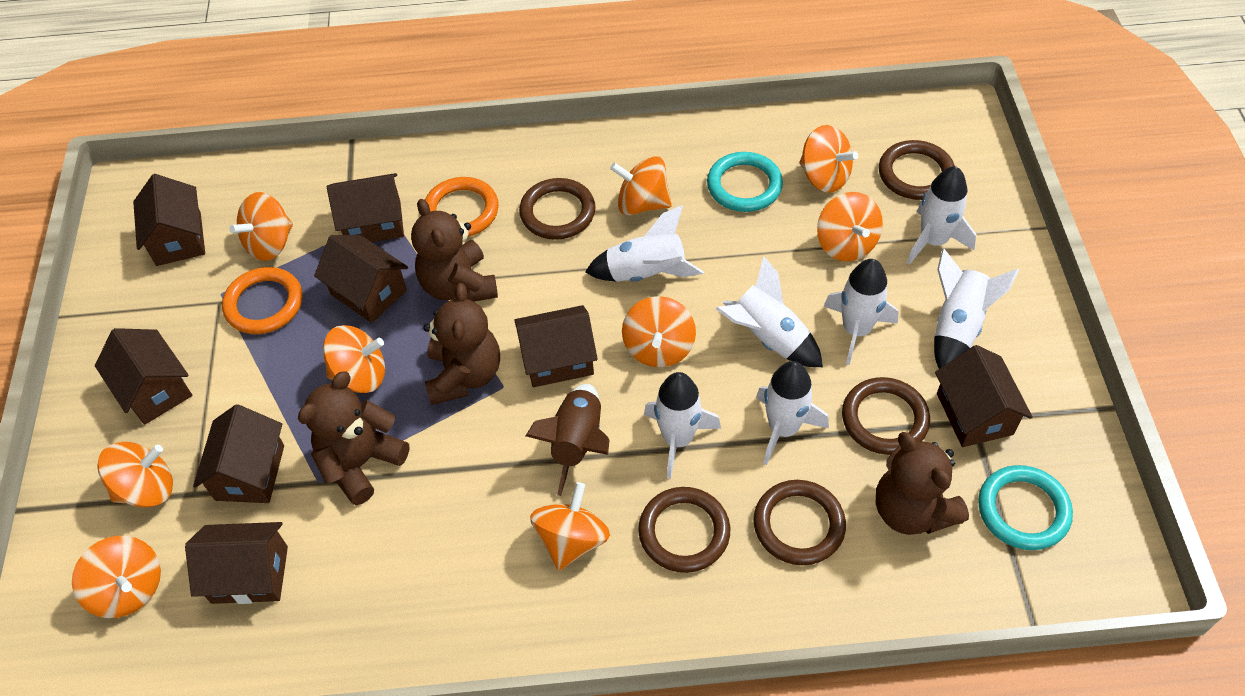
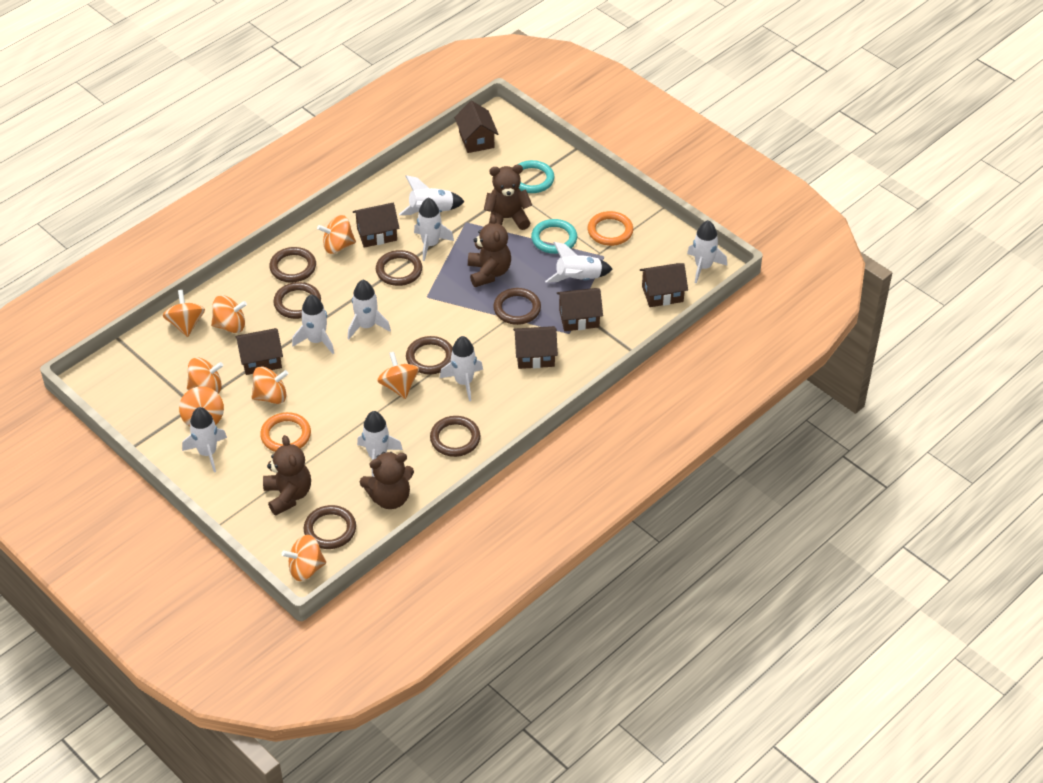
brown house: [95,328,192,425] [133,174,205,266] [185,522,288,604] [193,405,284,503] [314,235,408,323] [327,173,404,242] [514,305,598,387] [935,345,1033,447] = 8 -> [235,328,283,375] [353,203,399,248] [454,101,498,153] [513,326,558,369] [557,288,603,331] [640,263,688,307] = 6
brown ring: [519,178,596,240] [638,487,730,573] [754,480,846,565] [842,377,930,455] [879,140,955,200] = 5 -> [269,247,316,283] [273,282,321,319] [304,505,356,549] [376,250,422,286] [406,336,453,374] [430,416,481,457] [493,288,541,325] = 7
brown rocket: [526,384,609,496] = 1 -> none = 0
orange spinning top: [72,536,161,618] [97,442,173,507] [229,192,293,261] [323,325,385,393] [530,482,610,571] [610,156,672,215] [622,296,696,367] [799,125,858,193] [817,192,883,262] = 9 -> [163,290,205,337] [179,386,224,427] [187,358,223,394] [211,295,247,333] [252,366,289,404] [282,535,326,581] [317,215,356,254] [377,352,419,399] = 8
white rocket: [585,205,704,282] [644,372,721,479] [716,256,823,367] [756,361,829,465] [824,259,898,365] [907,166,976,265] [934,248,1019,369] = 7 -> [182,407,227,472] [292,294,334,354] [348,280,391,339] [357,411,403,477] [399,175,465,215] [414,197,454,261] [440,336,483,401] [545,242,612,283] [687,220,727,283] = 9

